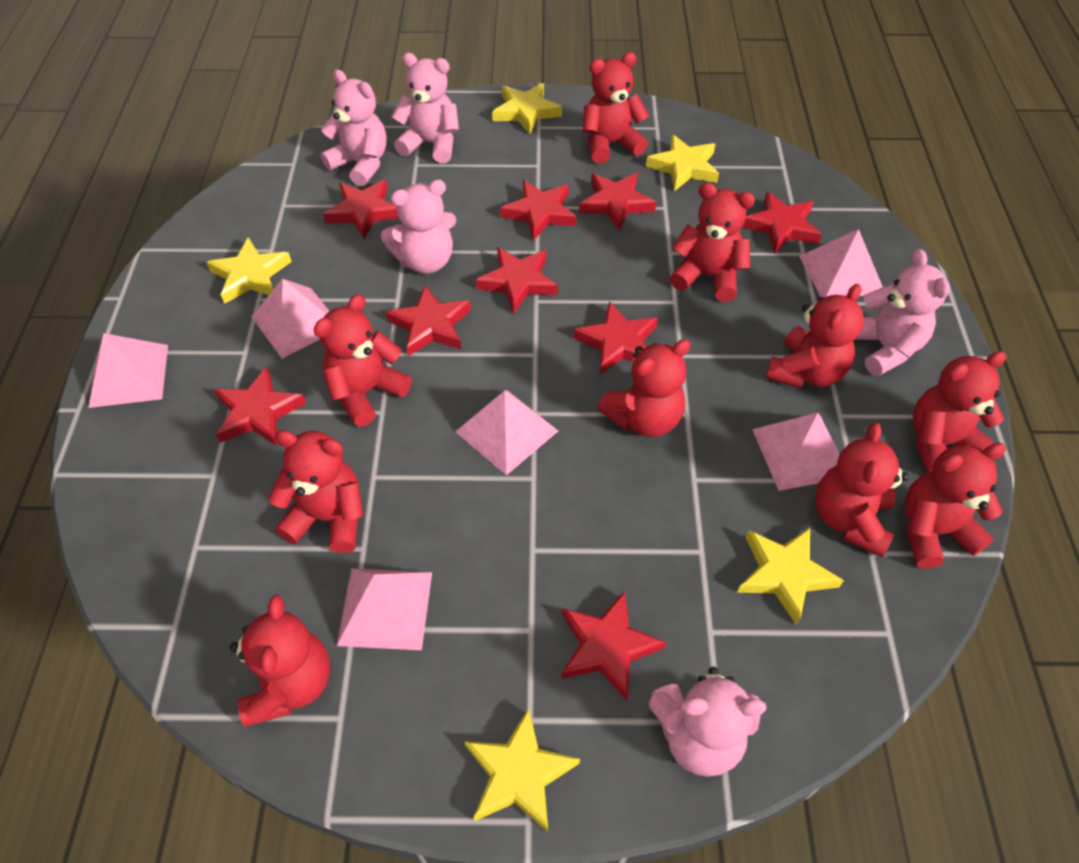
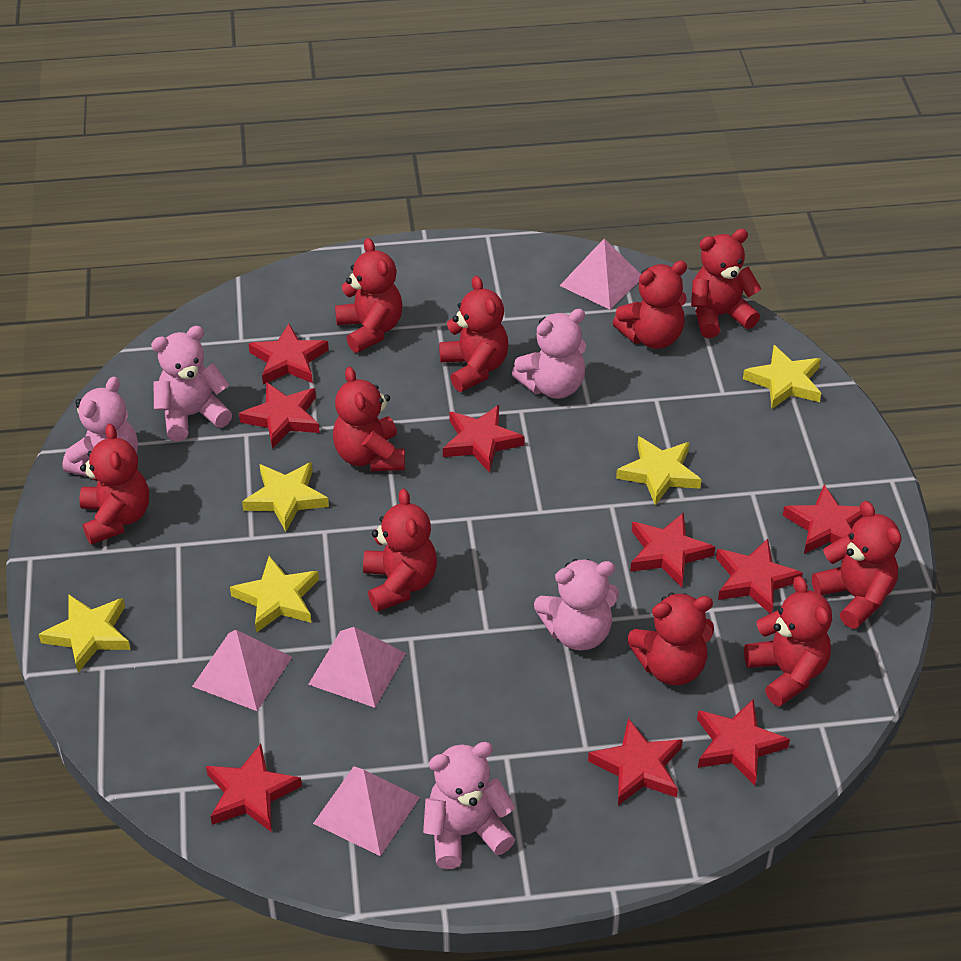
pink pyramid: [88,333,168,408] [252,278,329,358] [337,568,432,650] [455,390,558,475] [752,413,840,491] [799,229,883,298] = 6 -> [192,630,292,711] [308,627,406,708] [313,766,420,856] [560,238,641,310] = 4

